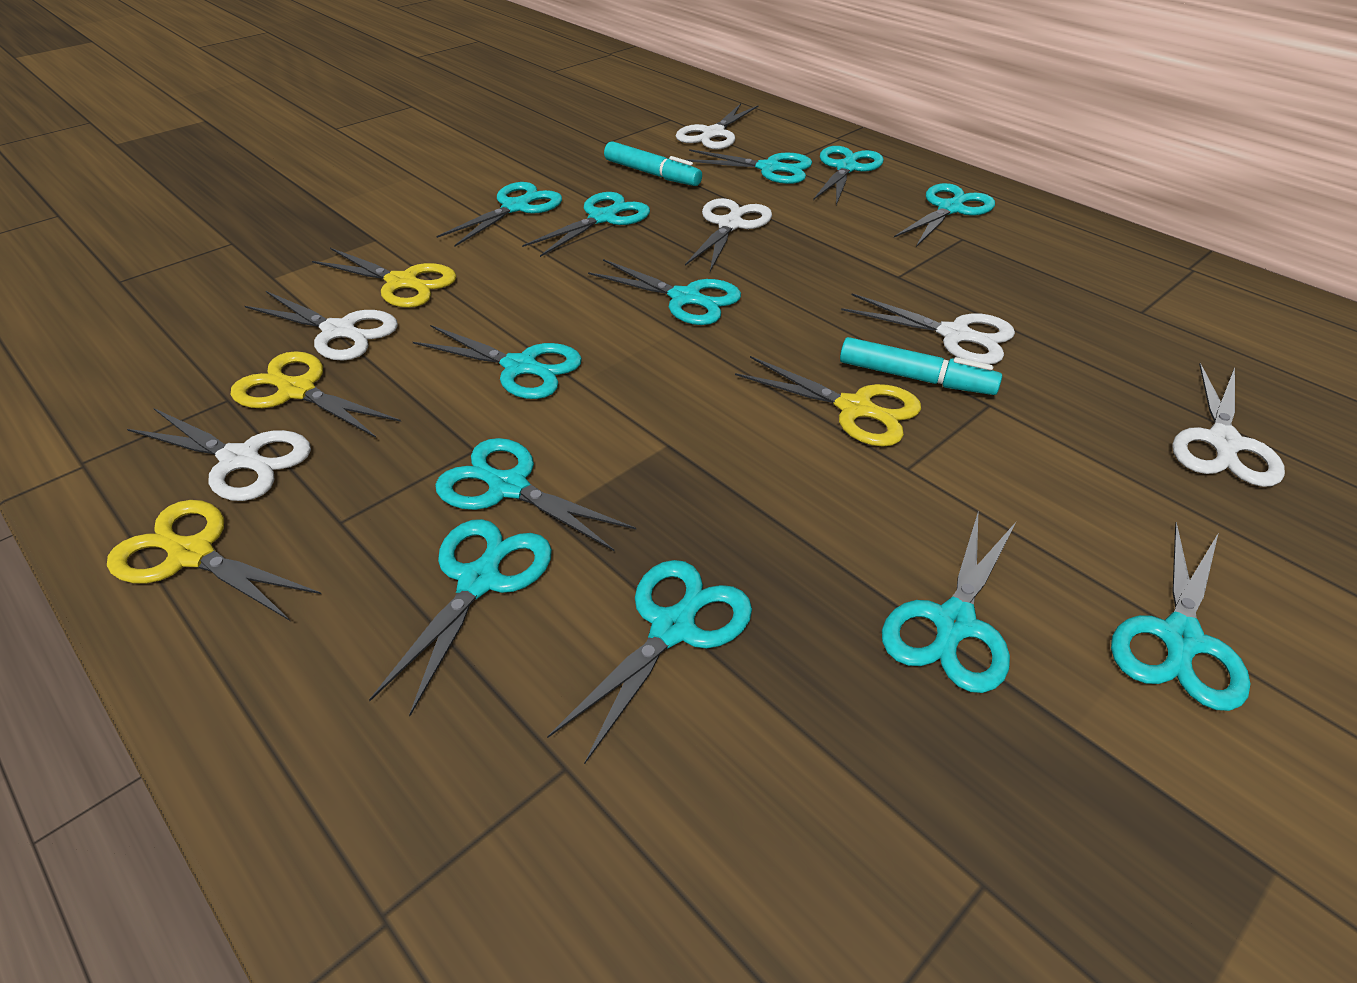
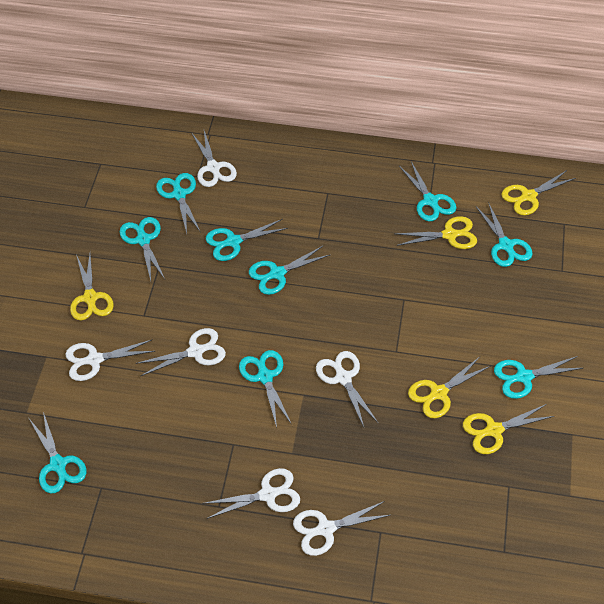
turquoise marker: [604,141,702,186] [840,337,1002,395] = 2 -> none = 0
turquoise scissors: [369,519,552,716] [413,325,582,399] [435,438,636,551] [436,182,562,246] [522,192,650,257] [547,560,752,765] [588,259,741,325] [683,149,812,184] [813,146,884,205] [882,513,1016,693] [894,183,995,247] [1111,522,1250,711] = 12 -> [29,412,87,493] [120,217,165,281] [156,173,200,233] [206,219,288,261] [239,350,292,428] [249,246,331,295] [399,161,456,221] [476,202,533,267] [494,356,583,399] = 9
yellow scissors: [107,500,321,621] [231,351,401,438] [312,248,457,308] [735,356,921,447] = 4 -> [70,254,114,320] [394,216,477,249] [408,357,490,418] [463,404,554,454] [501,170,576,215] = 5

